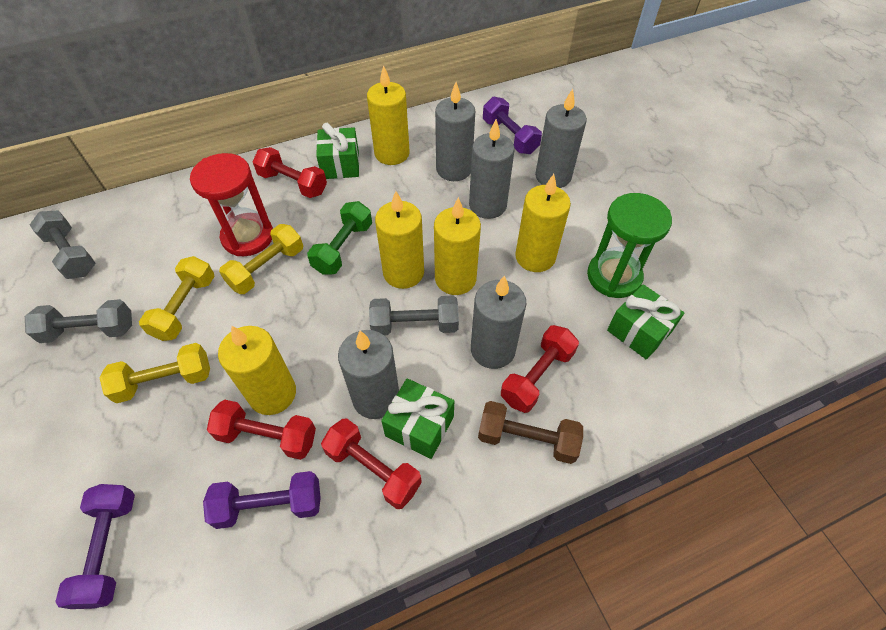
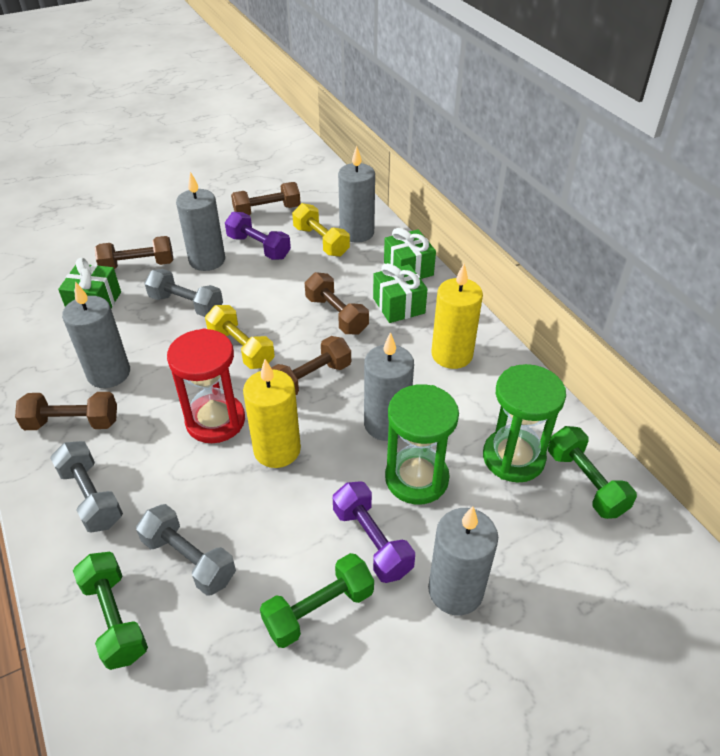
brown dumbbell: [478,401,583,464] = 1 -> [15,392,117,430] [95,236,174,269] [231,182,301,215] [271,336,351,395] [305,272,369,334] = 5
green dumbbell: [307,201,372,275] = 1 -> [73,552,148,670] [260,553,374,648] [548,426,637,519] = 3
green hourglass: [587,193,672,298] = 1 -> [385,384,459,505] [483,364,566,483] = 2
purple dumbbell: [55,484,135,609] [203,471,321,529] [483,97,542,154] = 3 -> [225,212,291,260] [333,481,415,583] = 2
red dumbbell: [207,400,316,460] [252,147,327,198] [321,418,422,509] [501,325,579,413] = 4 -> none = 0
yellow candle: [218,326,296,415] [367,65,410,165] [375,191,424,289] [434,197,481,295] [515,174,571,272] = 5 -> [243,359,301,468] [431,264,483,369] = 2
yellow dumbbell: [99,343,210,403] [139,256,215,341] [219,224,303,294] = 3 -> [205,305,275,369] [292,203,350,257] = 2

